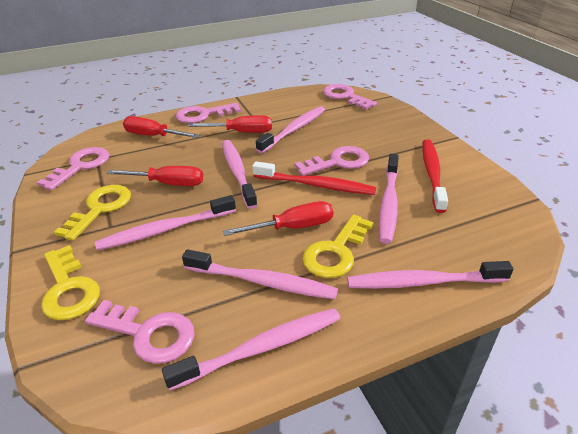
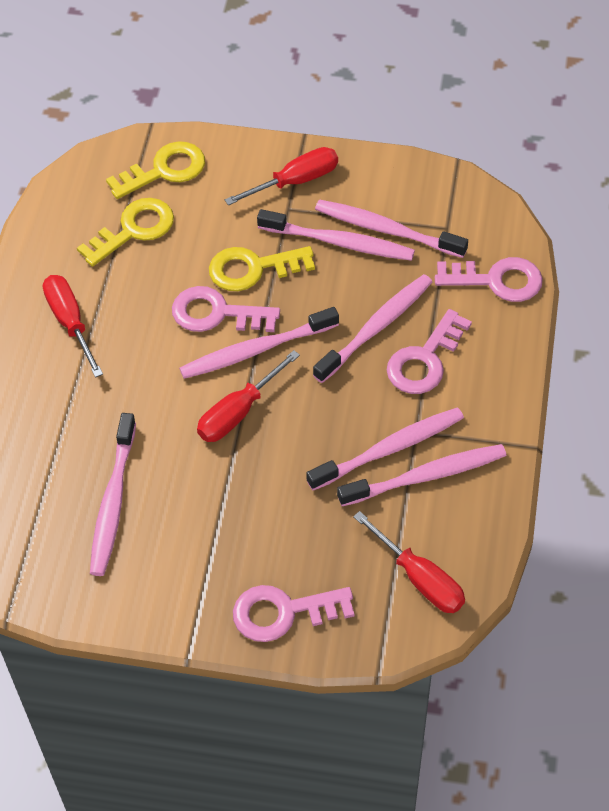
pink key: [36,147,109,190] [85,300,195,364] [176,103,241,124] [295,146,369,176] [323,84,377,110] = 5 -> [172,286,280,332] [233,585,354,642] [387,309,472,394] [435,257,543,302] = 4
red toothbrush: [252,161,376,195] [422,139,448,213] = 2 -> none = 0

